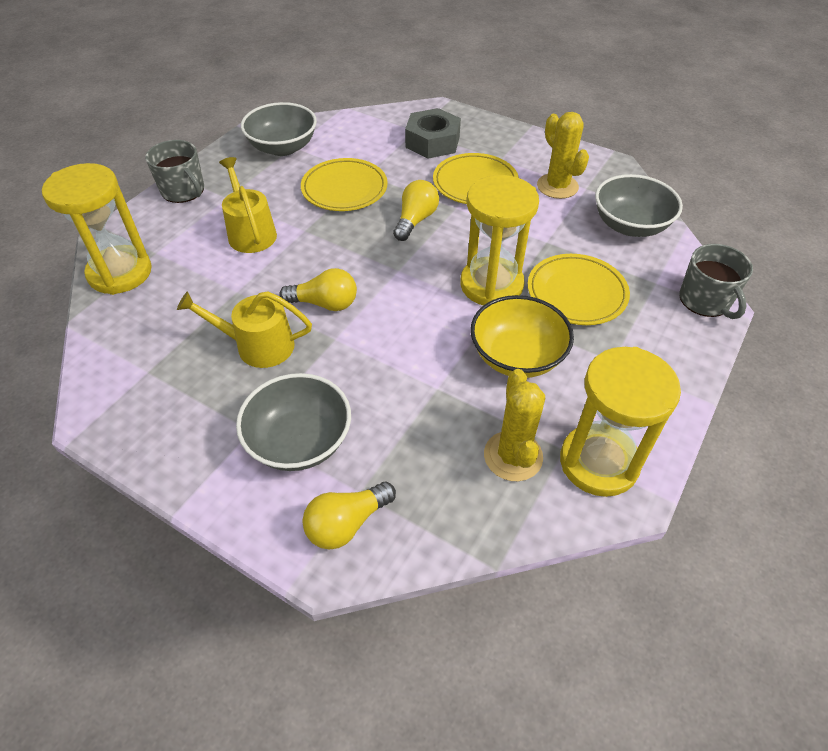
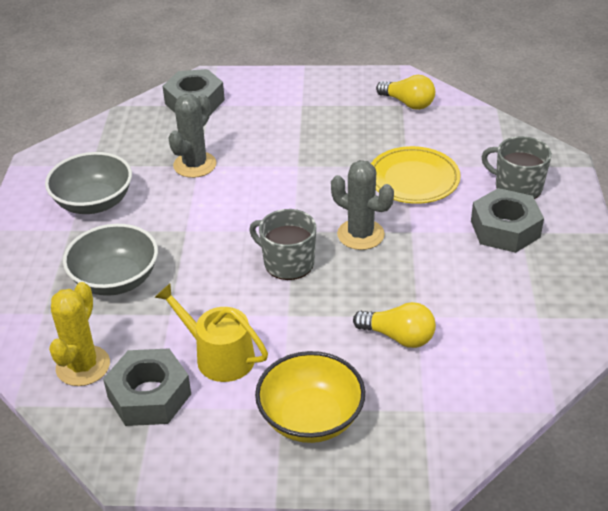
grey bowl: [236,373,351,471] [241,102,317,156] [595,174,683,237] = 3 -> [45,152,132,214] [63,224,158,296] = 2
grey cactus: none = 0 -> [169,94,216,178] [331,160,394,250] = 2
grey nut: [405,108,461,159] = 1 -> [103,348,191,426] [163,69,225,115] [471,188,544,253] = 3
yellow cactus: [484,369,545,481] [537,112,589,199] = 2 -> [49,282,110,386] = 1
yellow hourglass: [42,163,152,295] [460,175,539,305] [560,347,681,497] = 3 -> none = 0
yellow light bulb: [279,268,357,311] [302,482,396,550] [393,180,439,241] = 3 -> [353,302,436,348] [376,75,435,110] = 2
yellow plate: [301,158,388,211] [433,153,519,204] [528,254,630,325] = 3 -> [371,146,461,204] = 1
yellow watering can: [177,291,312,368] [219,157,277,253] = 2 -> [154,284,268,382] = 1

